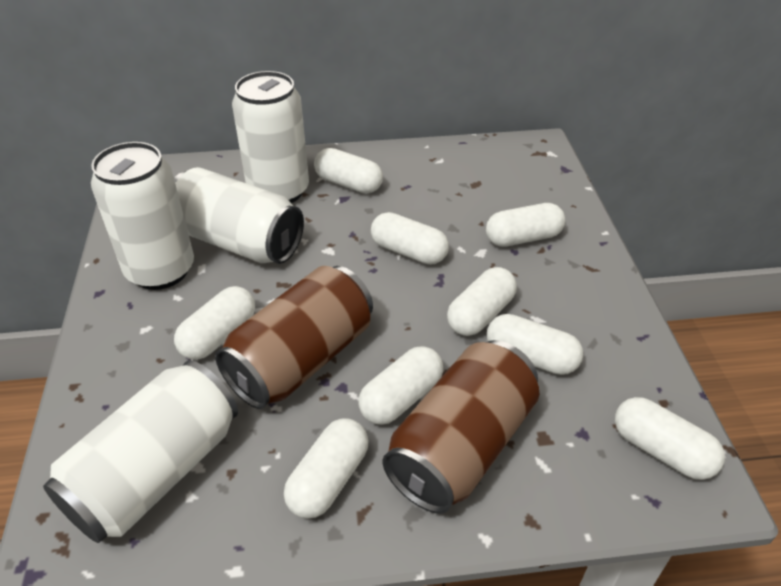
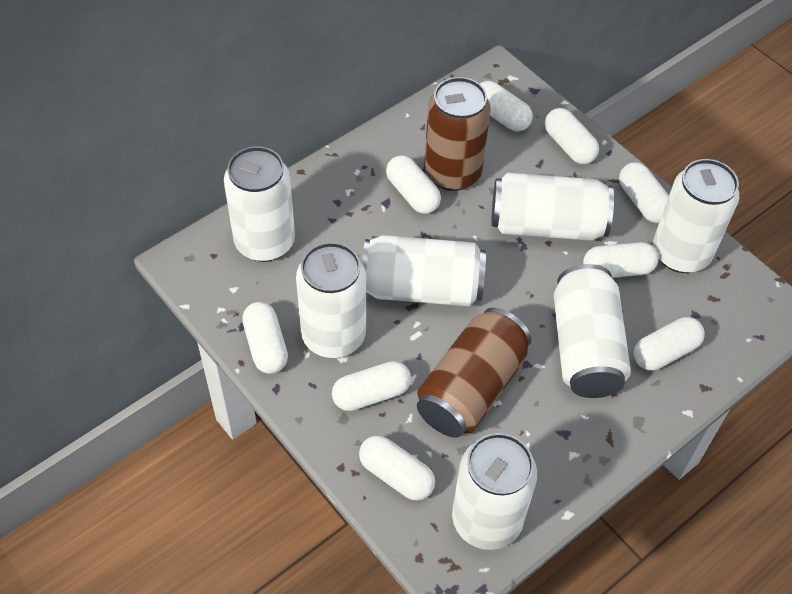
white can: [43,360,238,543] [91,142,194,290] [174,167,304,264] [232,71,309,203] = 4 -> [224,146,295,262] [296,242,366,358] [362,235,486,307] [452,433,537,550] [491,173,614,241] [554,264,631,398] [653,159,739,273] = 7

